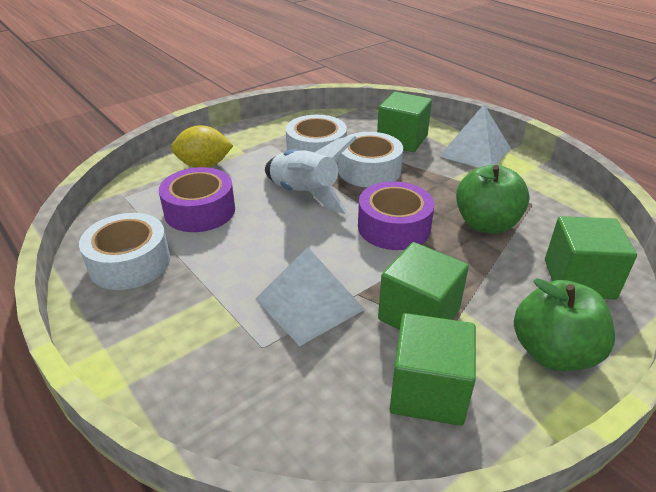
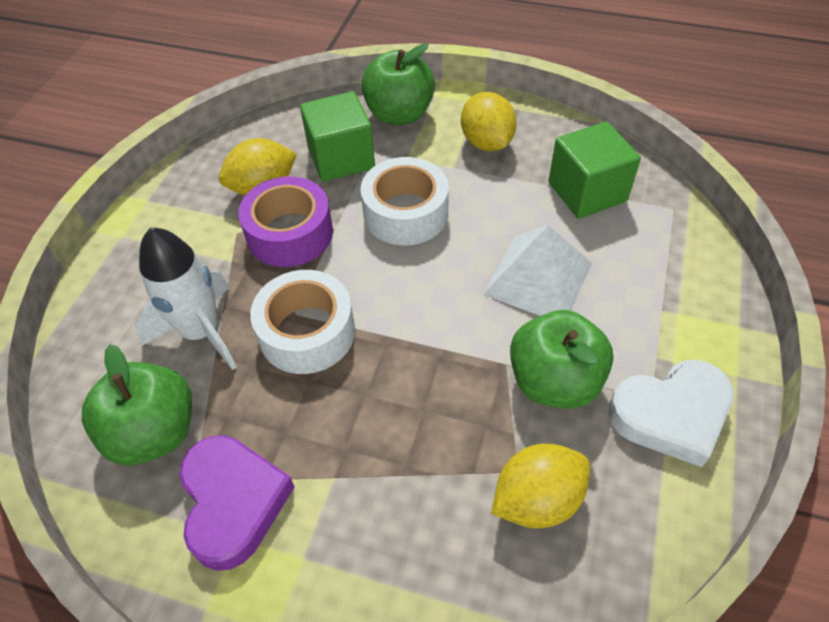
green apple: [456,165,530,234] [514,278,615,371] = 2 -> [82,344,192,465] [361,43,435,125] [510,310,613,409] = 3
green cube: [377,92,432,152] [378,242,469,330] [390,313,476,426] [545,216,637,299] = 4 -> [300,91,375,182] [548,122,641,219] = 2
purple heart: none = 0 -> [179,435,295,571] = 1
purple tape: [159,167,235,232] [358,181,434,250] = 2 -> [238,176,333,267] = 1
white heart: none = 0 -> [608,360,734,467] = 1
white pyramid: [255,247,365,346] [439,105,510,168] = 2 -> [483,225,592,316] = 1
white tape: [79,213,170,290] [286,115,347,163] [338,132,403,188] = 3 -> [250,270,355,374] [360,157,449,245] = 2
yellow lemon: [171,125,234,168] = 1 -> [219,138,297,195] [461,92,517,151] [491,443,590,528] = 3

